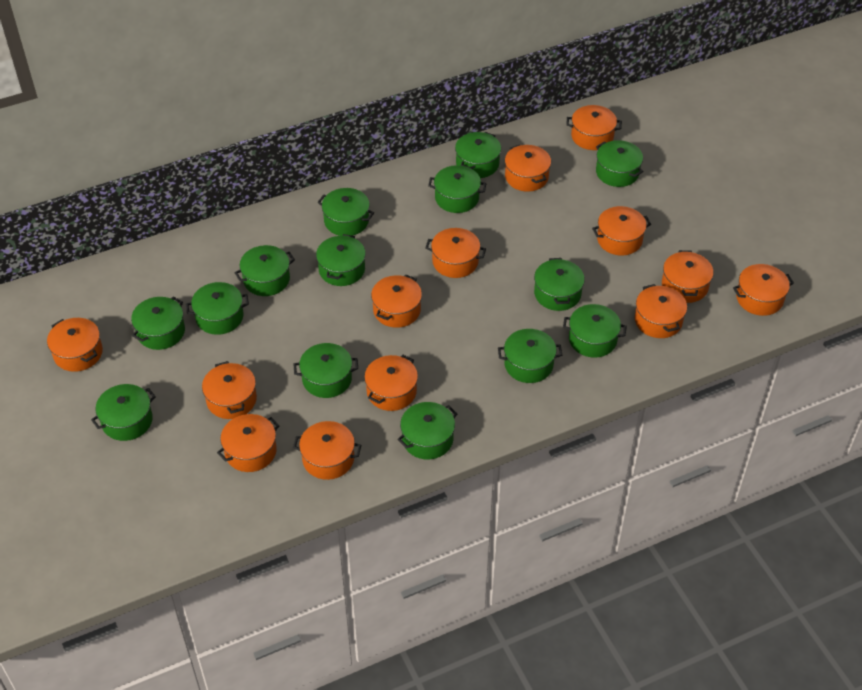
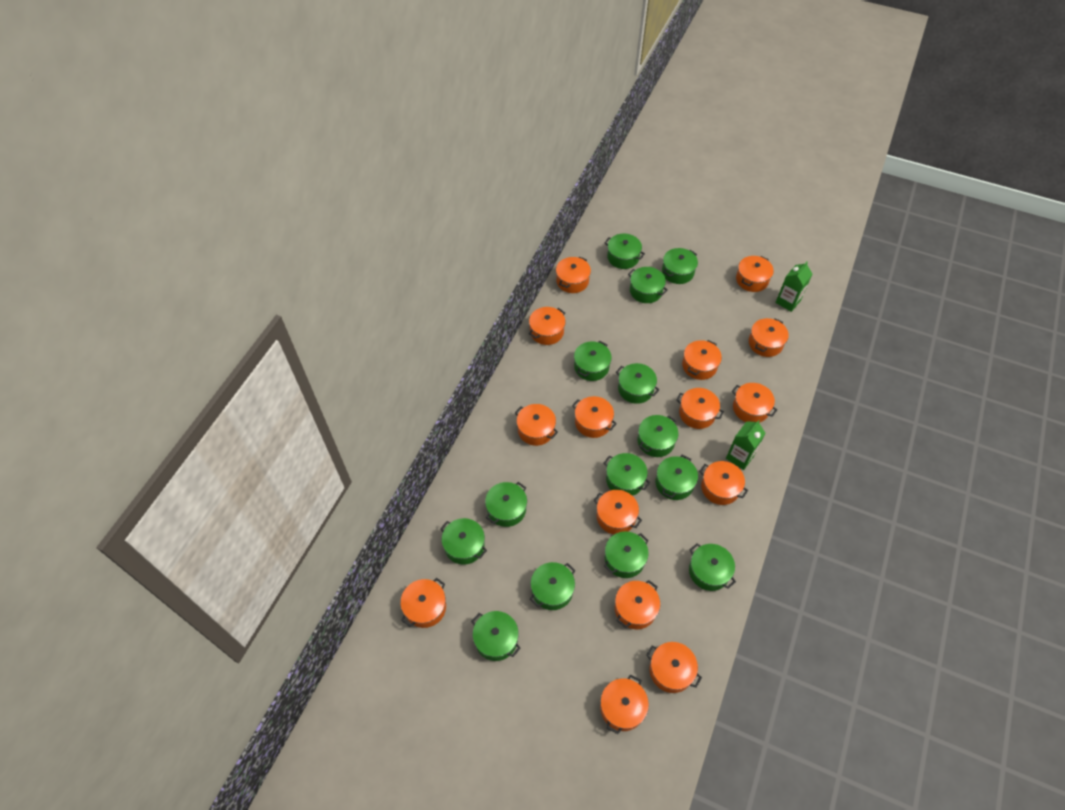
green carton: none = 0 -> [726,420,766,470] [775,262,812,312] = 2
orange pot: [47,318,103,372] [202,361,257,419] [217,414,280,472] [293,421,361,480] [364,355,418,411] [371,275,422,328] [425,228,486,278] [505,144,551,192] [566,105,622,150] [592,206,651,255] [635,284,687,338] [662,250,713,303] [733,264,794,316] = 13 -> [400,578,446,628] [515,404,558,446] [529,307,566,345] [556,256,591,293] [572,396,617,438] [593,490,642,534] [600,675,649,734] [615,580,660,629] [646,642,702,693] [676,388,724,429] [682,340,722,380] [699,461,748,505] [732,383,777,423] [736,256,774,292] [749,318,789,357] = 15

